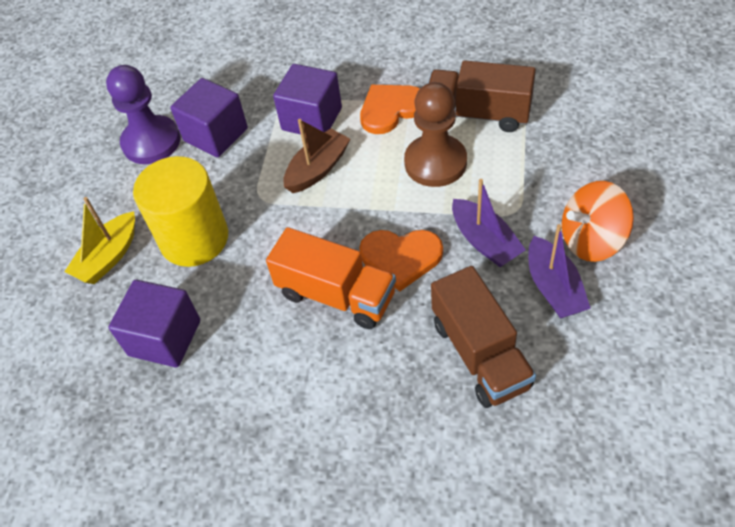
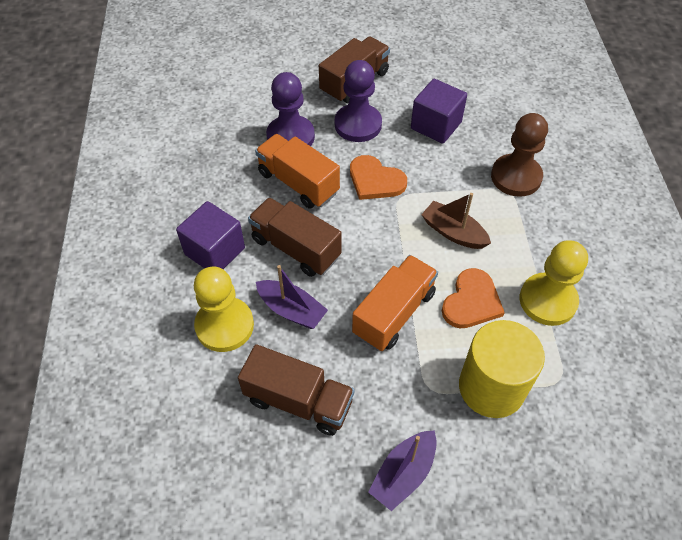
brown truck: [428,61,536,132] [431,266,536,408] = 2 -> [238,344,355,436] [248,198,342,277] [319,36,390,103] = 3
orange spinning top: [562,181,634,262] = 1 -> none = 0
orange truck: [266,227,396,329] = 1 -> [255,134,340,209] [352,255,438,351] = 2
purple cube: [109,280,200,367] [170,78,248,157] [273,64,342,134] = 3 -> [176,201,245,269] [411,79,467,144] = 2
purple pawn: [106,65,181,164] = 1 -> [266,72,315,146] [335,60,382,142] = 2
yellow boat: [64,197,135,284] = 1 -> none = 0
yellow pawn: none = 0 -> [194,267,254,352] [520,240,588,326] = 2

